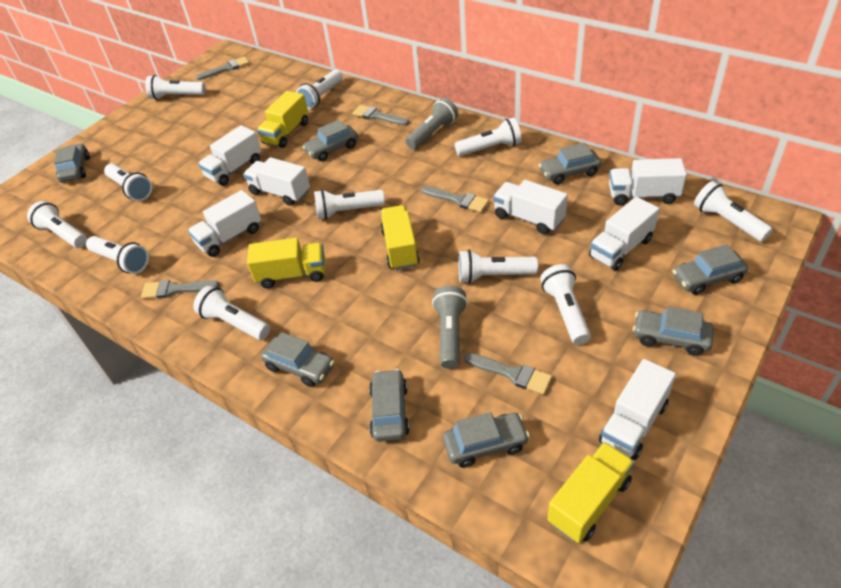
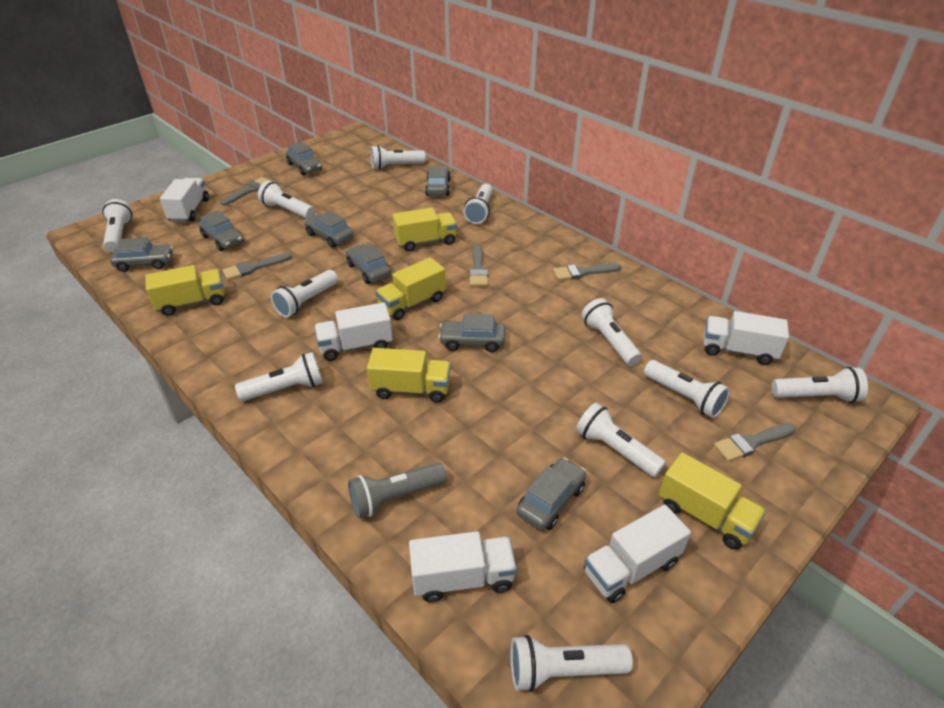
grey flashlight: [406,98,458,149] [432,286,468,369] = 2 -> [348,463,447,518] = 1
white truck: [188,190,262,257] [198,125,261,186] [243,157,310,206] [493,180,568,234] [589,197,659,271] [599,359,676,460] [609,158,687,205] = 7 -> [160,178,209,222] [314,302,393,361] [409,531,517,602] [584,505,691,603] [703,311,789,365] = 5
yellow truck: [247,238,325,288] [257,91,309,148] [380,205,420,270] [547,442,635,543] = 4 -> [145,265,225,316] [367,348,451,403] [375,258,446,320] [392,207,457,251] [659,453,766,550] = 5

